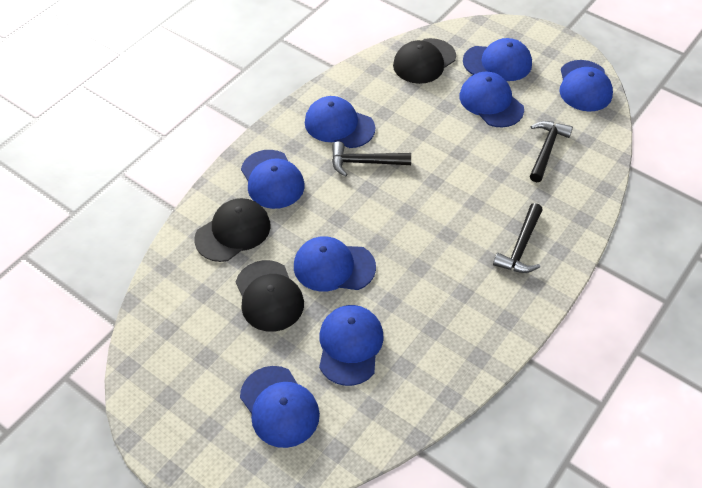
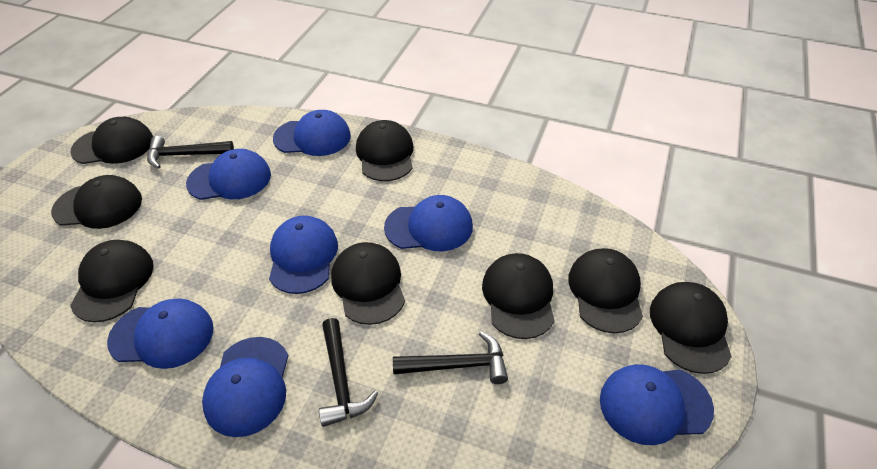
black cap: [194,198,271,262] [236,260,304,332] [393,38,456,84] = 3 -> [51,175,142,229] [70,240,154,322] [71,117,153,164] [331,242,405,325] [356,120,413,181] [482,253,555,339] [568,248,643,333] [650,282,732,374] = 8
blue cap: [240,366,320,448] [241,150,305,209] [294,236,376,292] [305,96,375,148] [319,305,384,386] [459,72,524,127] [463,38,532,81] [560,60,613,112] = 8 -> [107,298,214,369] [186,149,271,200] [202,337,289,437] [269,216,338,294] [273,110,351,156] [384,195,473,251] [600,364,714,445] = 7

